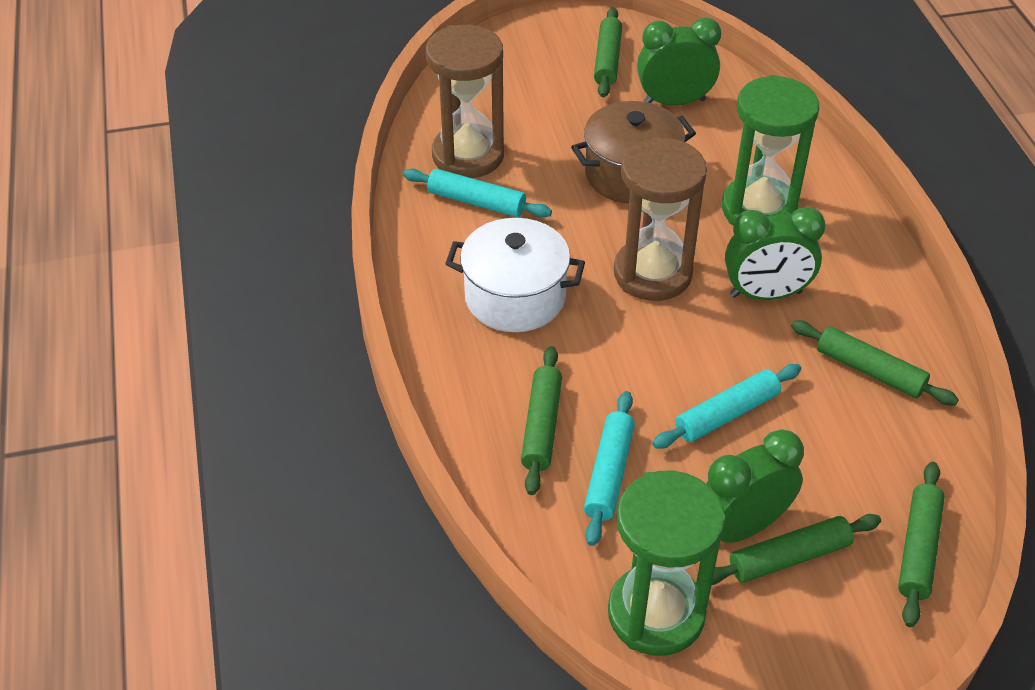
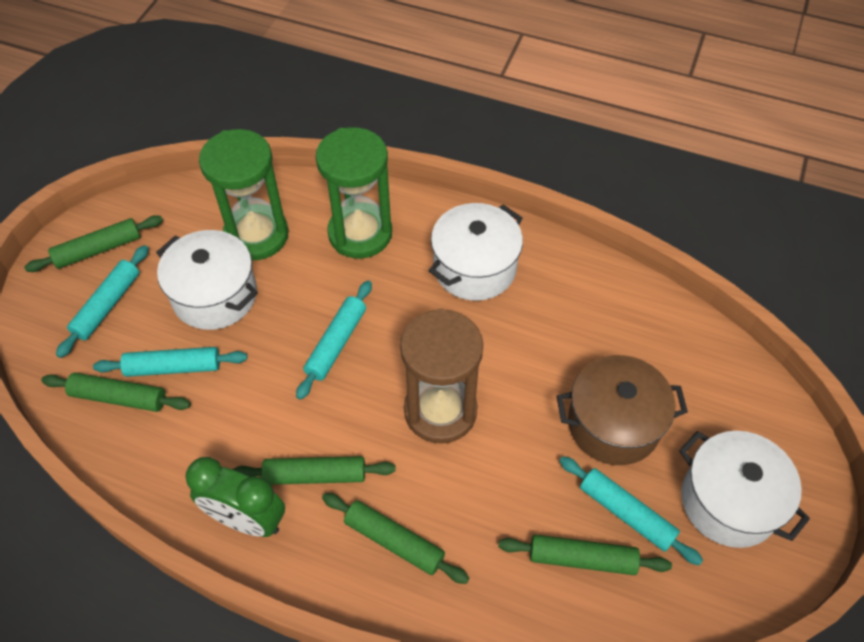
brown hourglass: [426,25,504,178] [614,137,707,301] = 2 -> [400,308,483,444] = 1
green clock: [637,17,721,106] [706,429,804,543] [725,207,825,300] = 3 -> [186,457,285,537] = 1
turquoise rolling pin: [403,169,552,218] [584,391,635,546] [653,364,801,449] = 3 -> [56,245,149,358] [93,347,248,377] [296,280,372,400] [560,456,703,566] = 4
white pot: [445,218,585,332] = 1 -> [156,230,258,330] [429,203,523,301] [679,431,810,548] = 3

